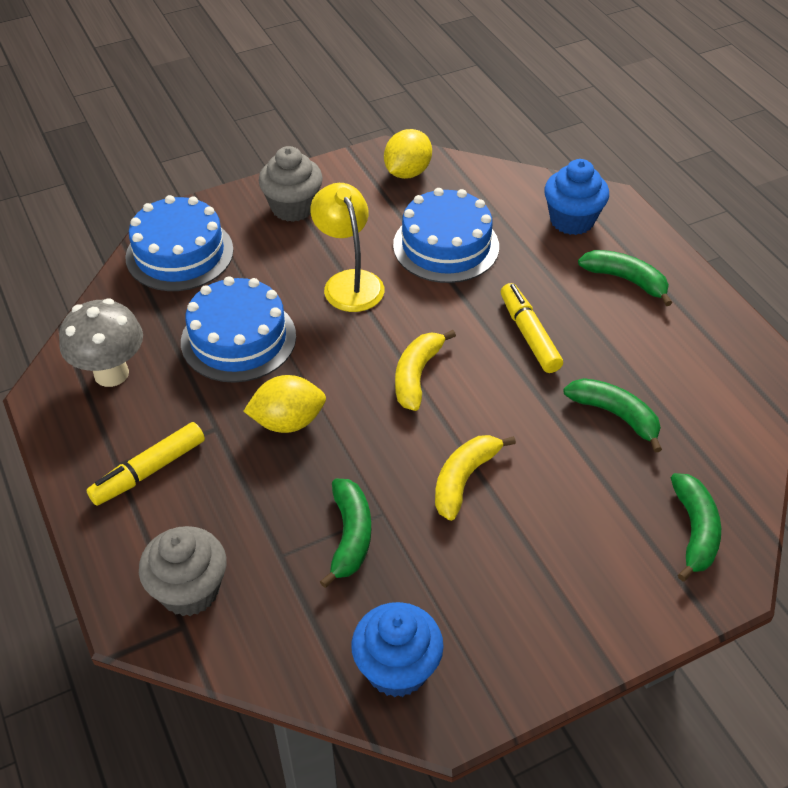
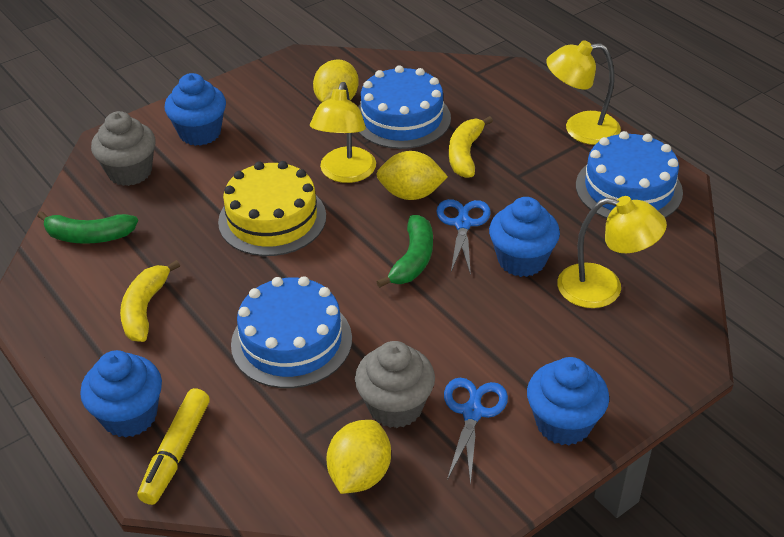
blue cupcake: [351,602,444,697] [544,159,609,235] = 2 -> [80,350,162,438] [165,73,226,146] [489,197,560,277] [527,357,609,445] = 4
blue scissors: none = 0 -> [436,199,491,275] [444,378,508,486] = 2
green banana: [320,479,371,588] [563,378,662,453] [578,250,672,306] [671,473,721,581] = 4 -> [37,211,138,244] [377,215,433,288] = 2
grey mushroom: [59,298,143,387] = 1 -> none = 0
yellow cake: none = 0 -> [218,161,326,256] = 1
yellow lamp: [310,183,384,312] = 1 -> [310,82,376,183] [546,40,621,145] [557,196,667,308] = 3
yellow lemon: [243,375,326,433] [384,129,432,179] = 2 -> [313,59,359,103] [326,420,391,494] [376,151,448,200] = 3
yellow marker: [86,422,205,506] [501,283,563,373] = 2 -> [138,388,210,505] = 1

